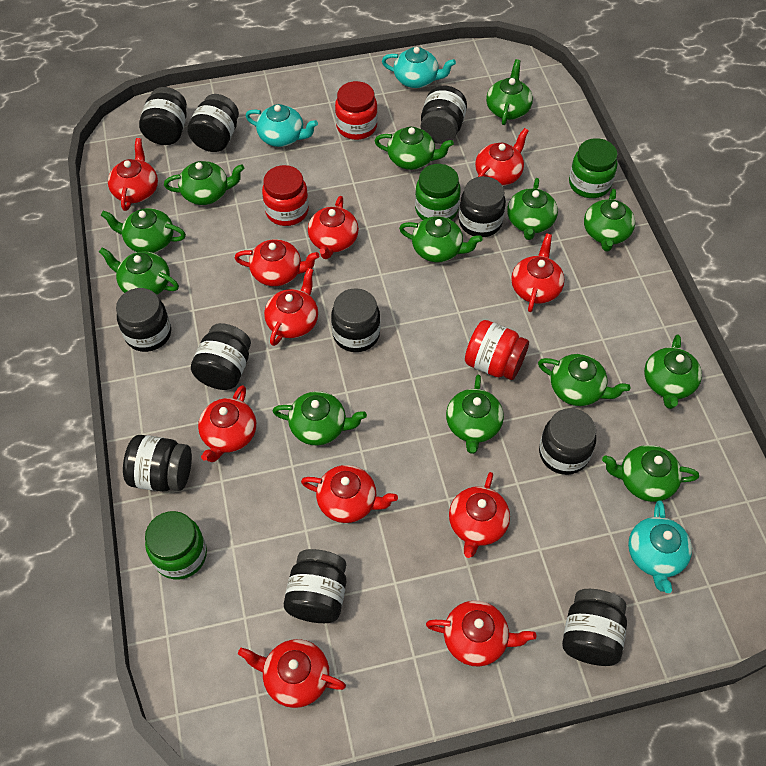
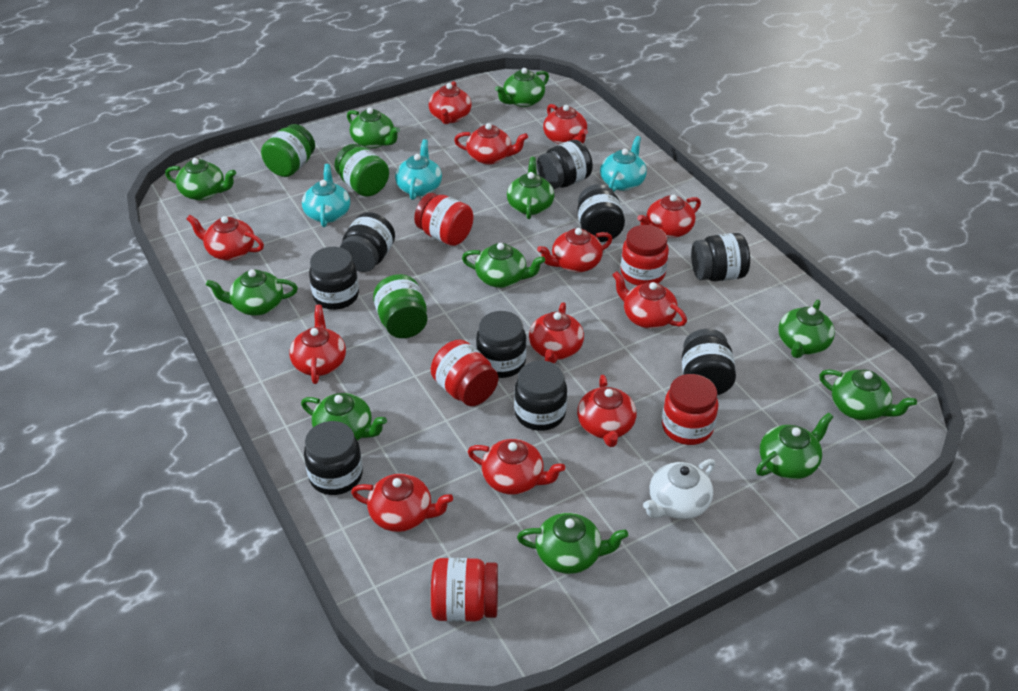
black jar: [116,288,171,352] [123,435,192,492] [139,87,187,145] [187,94,239,152] [191,323,251,390] [284,549,346,623] [331,288,380,352] [420,86,467,144] [459,176,506,237] [539,408,596,475] [562,589,627,666] = 11 -> [304,421,363,495] [309,247,359,310] [340,212,395,272] [476,311,527,378] [514,360,567,431] [537,140,593,189] [577,184,625,242] [682,329,736,395] [691,233,750,281] = 9
green teapot: [99,247,179,295] [101,208,186,253] [164,161,244,205] [272,391,367,445] [375,127,454,170] [399,216,483,262] [446,375,504,454] [486,59,533,125] [507,178,558,240] [538,354,630,406] [584,189,635,252] [602,445,699,502] [644,334,702,409] = 13 -> [165,158,236,200] [206,270,298,315] [301,393,387,441] [347,108,400,148] [462,243,545,288] [495,68,549,107] [507,157,554,219] [517,513,628,574] [756,412,833,479] [778,300,835,358] [819,369,917,421] = 11
red jar: [262,165,309,226] [335,81,378,140] [465,320,529,380] = 3 -> [414,193,474,246] [431,340,498,406] [431,558,498,622] [621,225,669,286] [662,374,718,445] = 5
red teapot: [108,138,158,211] [198,385,256,462] [235,239,319,286] [238,639,346,708] [264,268,318,346] [301,465,398,523] [308,196,359,259] [426,601,536,667] [449,472,510,558] [475,128,529,186] [511,234,564,312] = 11 -> [187,215,264,260] [289,305,346,384] [351,474,453,532] [429,81,471,124] [454,123,528,165] [468,439,565,495] [529,302,584,364] [537,228,612,272] [543,104,588,144] [577,375,637,447] [613,271,687,329] [637,194,701,238] = 12
white teapot: none = 0 -> [643,459,715,519] = 1

